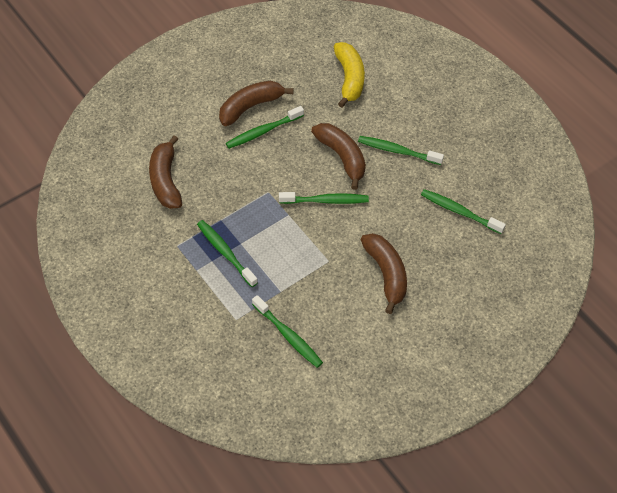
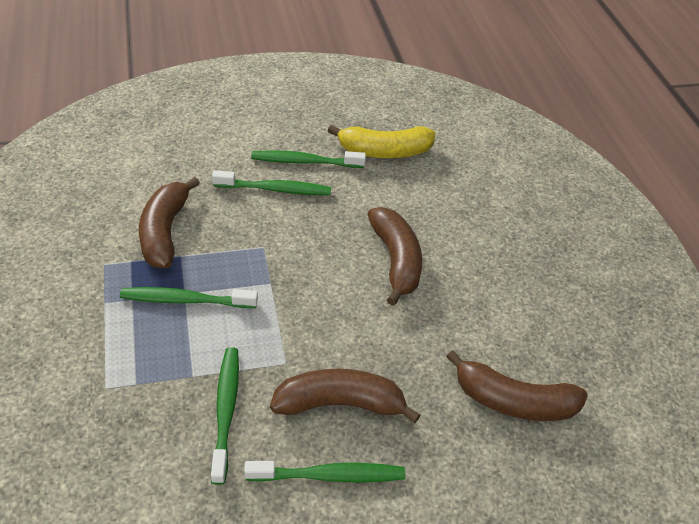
green toothbrush: [197,220,258,287] [226,106,304,149] [252,295,323,368] [279,192,369,204] [358,136,444,165] [421,189,506,234] = 6 -> [120,287,258,308] [211,347,239,485] [212,170,331,195] [244,461,405,483] [251,150,366,168] = 5

